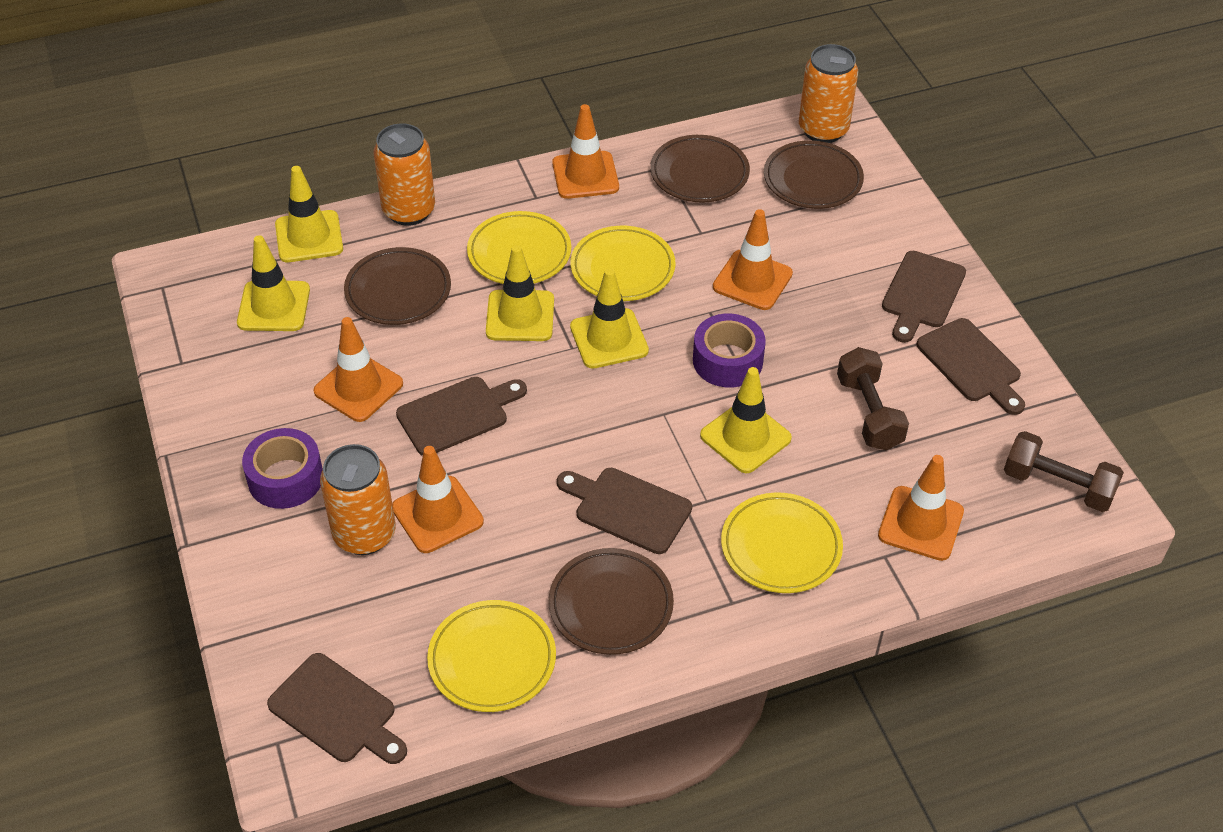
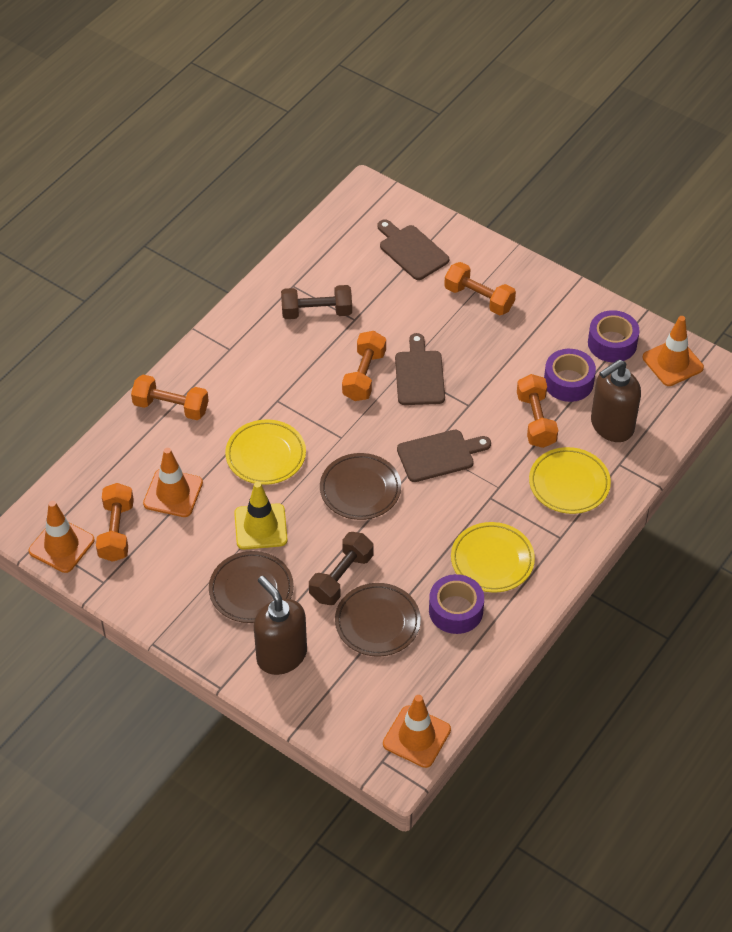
brown cutting board: [267,653,407,764] [396,377,527,456] [557,468,692,554] [882,251,966,343] [917,318,1025,415] = 5 -> [377,219,449,280] [395,333,445,405] [397,430,491,482] = 3
brown plate: [344,247,451,325] [549,548,674,655] [650,135,750,202] [764,140,864,209] = 4 -> [209,551,294,623] [320,453,401,520] [335,583,421,657] = 3
brown soap dispenser: none = 0 -> [254,576,307,675] [591,359,641,442] = 2
orange can: [320,444,396,555] [373,123,435,226] [799,44,858,143] = 3 -> none = 0
orange dumbbell: none = 0 -> [96,483,134,562] [131,374,209,420] [342,331,386,401] [444,262,516,315] [517,374,558,448] = 5
orange traffic cone: [313,317,403,422] [392,446,484,553] [552,104,619,199] [713,209,793,310] [878,455,964,561] = 5 -> [29,501,95,573] [143,448,203,517] [383,695,451,768] [643,316,704,386] = 4
purple tape: [242,428,323,509] [693,314,766,388] = 2 -> [429,574,484,634] [544,349,596,402] [588,310,640,362] = 3
yellow plate: [427,600,556,712] [467,211,571,284] [570,226,676,301] [721,492,843,593] = 4 -> [225,419,306,485] [451,522,535,593] [529,447,611,514] = 3
yellow traffic cone: [237,235,310,331] [275,166,343,262] [486,245,554,341] [570,268,649,369] [700,367,792,473] = 5 -> [234,482,288,550] = 1

